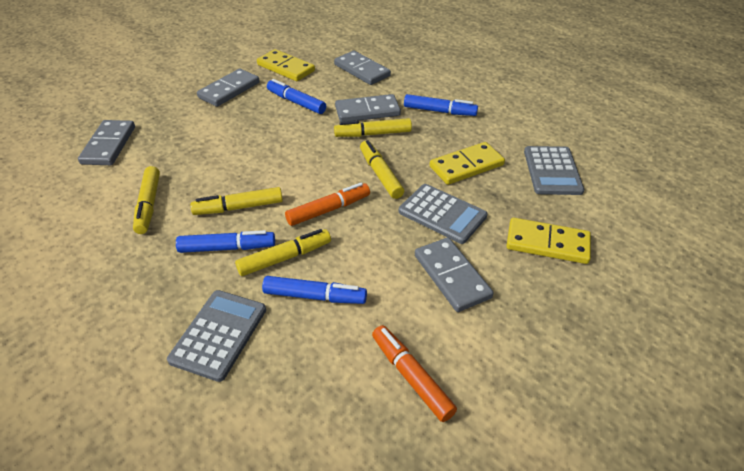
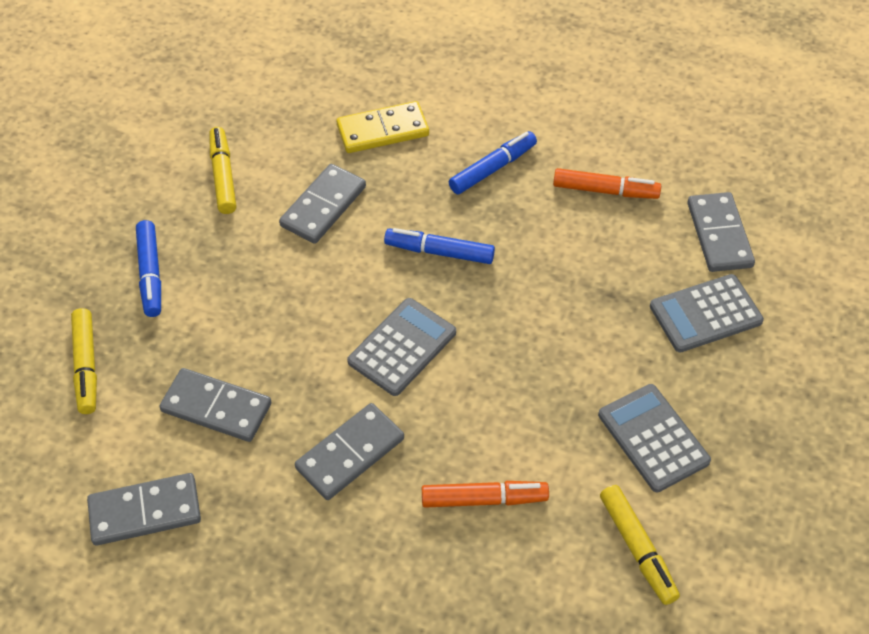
blue marker: [176,230,275,253] [262,276,367,304] [267,79,326,114] [404,94,478,116] = 4 -> [136,220,161,317] [384,228,495,264] [449,131,537,194] = 3
yellow domino: [257,49,315,81] [429,142,505,185] [506,218,591,264] = 3 -> [337,101,429,153] = 1
yellow marker: [133,166,160,234] [190,187,283,215] [235,229,331,276] [334,118,412,137] [360,140,404,199] = 5 -> [71,308,97,414] [209,127,237,214] [600,485,680,605] = 3

